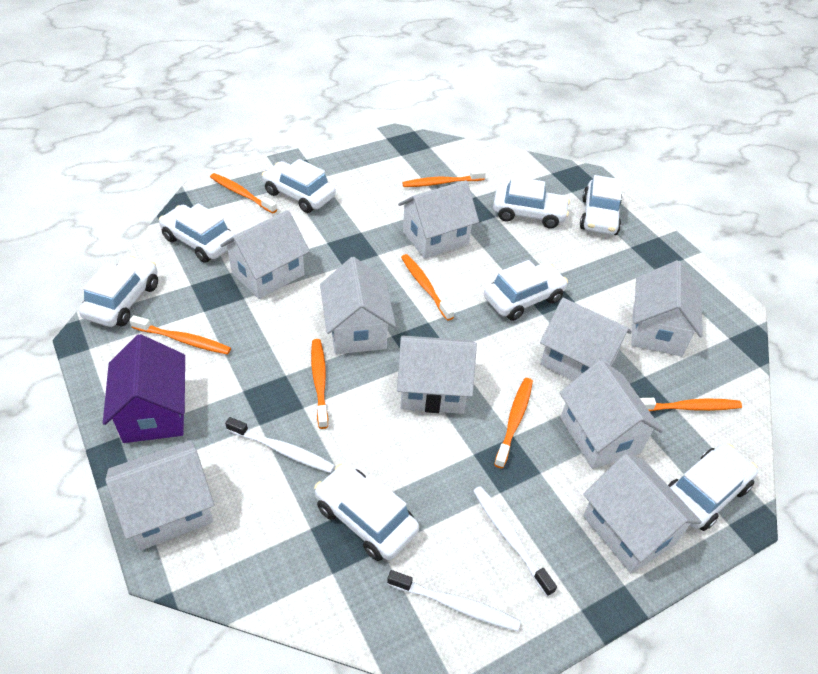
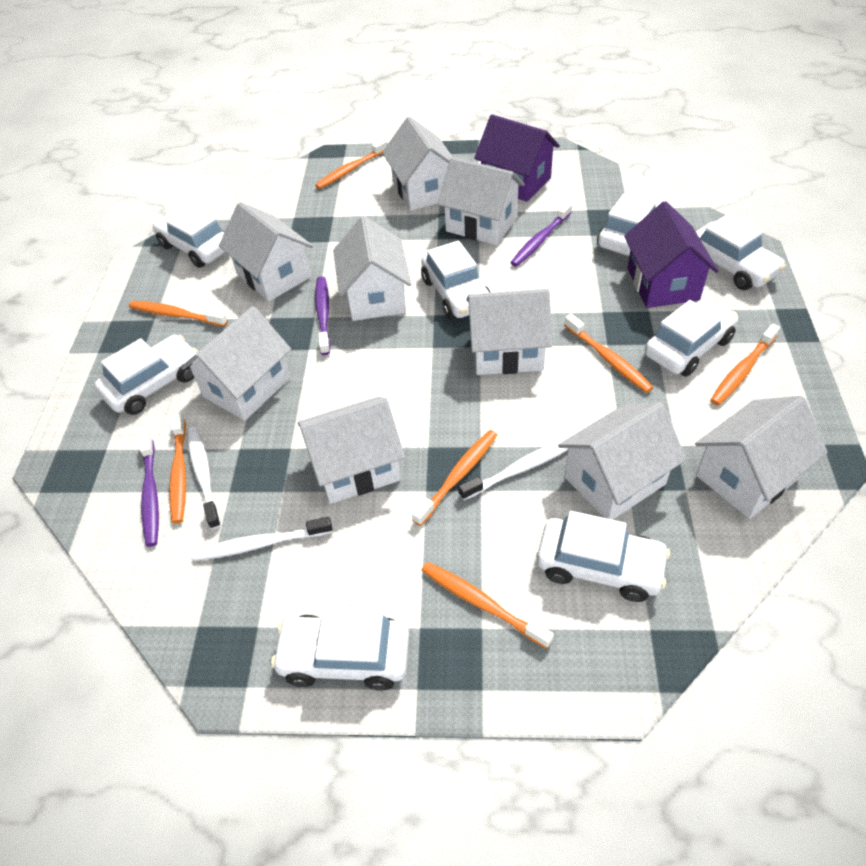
purple house: [103,334,185,443] = 1 -> [474,114,560,202] [624,201,718,308] = 2
purple toothbrush: none = 0 -> [140,433,159,547] [315,276,330,355] [510,202,572,267] = 3

